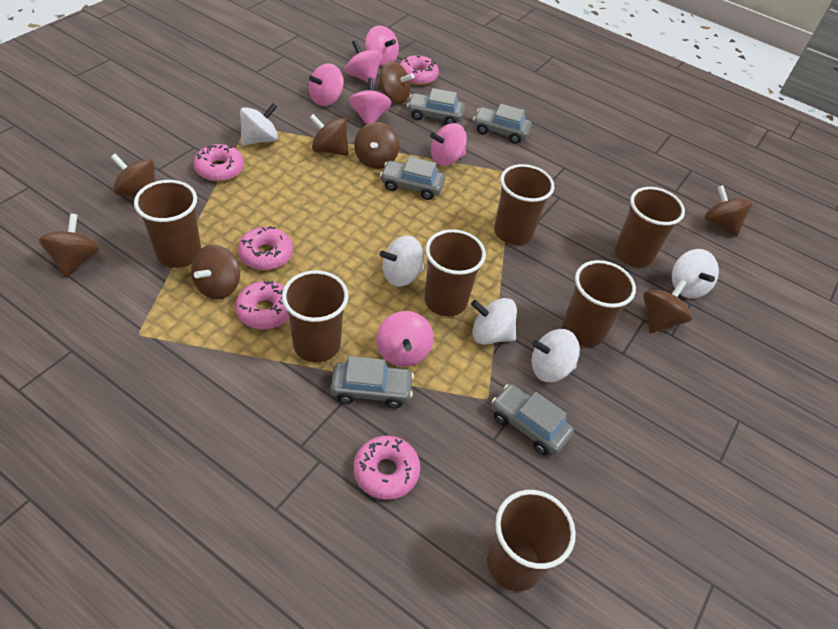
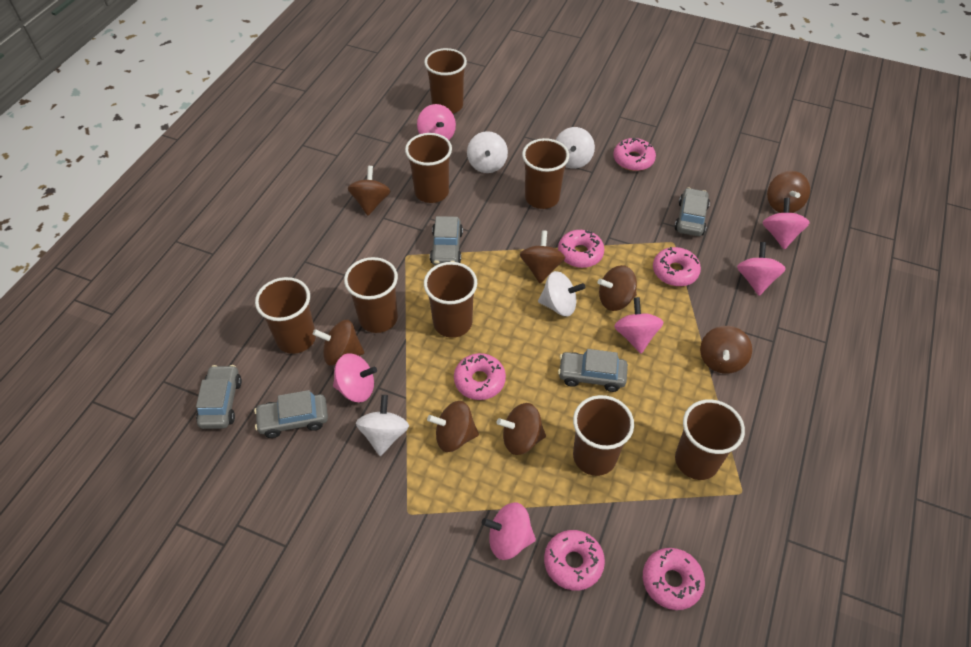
brown cup: [134,180,201,268] [282,270,349,363] [424,229,486,316] [487,490,576,591] [494,164,554,245] [562,260,636,347] [615,187,685,267] = 7 -> [255,277,316,354] [344,257,398,333] [405,133,452,203] [424,48,467,114] [424,262,477,338] [522,138,569,209] [573,395,634,476] [675,399,745,480] = 8
pink donut: [193,144,244,182] [235,281,289,329] [238,226,293,270] [353,436,420,500] [400,55,439,85] = 5 -> [454,353,506,400] [544,530,605,591] [558,230,604,268] [613,138,656,171] [643,548,705,610] [653,247,701,286] = 6
white spinning top: [240,103,278,146] [380,236,424,287] [471,298,517,345] [531,329,580,382] [672,249,719,299] = 5 -> [356,395,409,456] [467,131,508,173] [538,271,585,316] [556,127,595,169] = 4

